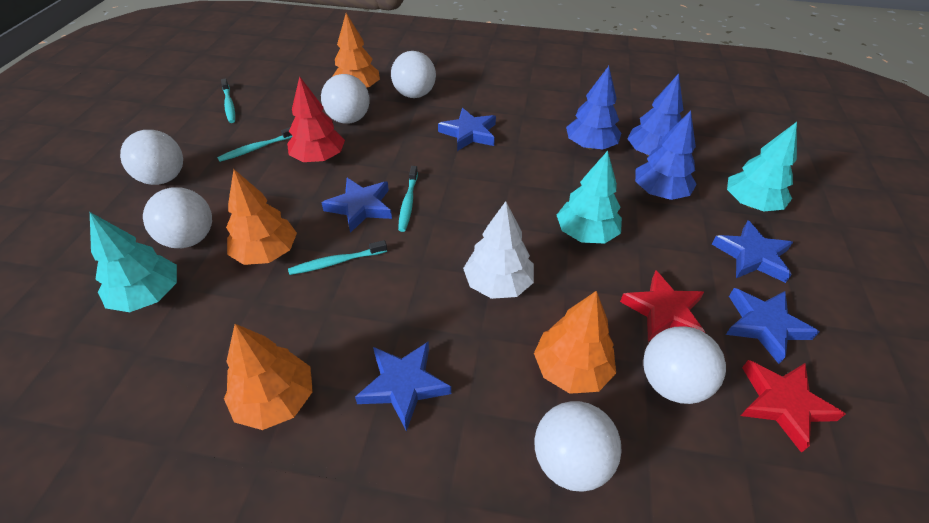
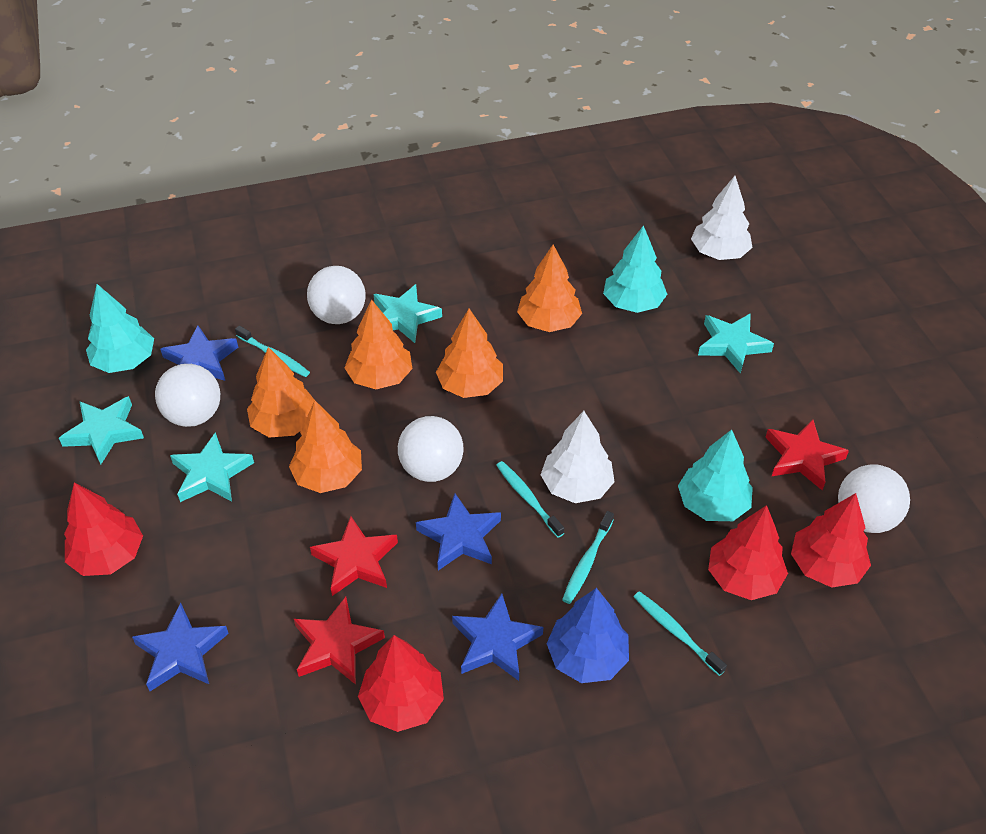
blue star: [321,178,392,233] [355,341,451,431] [438,108,496,151] [712,221,793,283] [726,288,819,364] = 5 -> [132,603,229,691] [160,326,238,381] [416,494,501,570] [452,594,543,681] = 4
blue tree: [566,66,621,150] [627,73,683,156] [635,111,697,200] = 3 -> [547,588,629,683] = 1
orange tree: [224,324,313,430] [226,169,297,265] [332,13,380,88] [534,291,616,394] = 4 -> [247,347,315,438] [289,401,362,493] [344,299,412,389] [436,309,503,398] [517,245,582,332] = 5
red star: [620,271,705,341] [740,360,845,453] = 2 -> [294,597,385,685] [310,516,398,596] [765,419,849,490] = 3
red tree: [287,76,345,162] = 1 -> [64,483,143,576] [358,635,444,732] [708,505,788,600] [791,493,871,588] = 4
turquoise star: none = 0 -> [59,396,144,465] [170,432,254,502] [374,284,442,343] [698,313,774,373] = 4
white ball: [120,130,183,185] [143,187,212,248] [321,74,370,124] [391,51,436,98] [535,401,622,492] [643,326,726,404] = 6 -> [155,364,220,427] [307,266,366,324] [398,416,463,482] [838,464,910,533] = 4
white tree: [463,201,534,299] = 1 -> [541,411,615,503] [691,176,752,260] = 2

